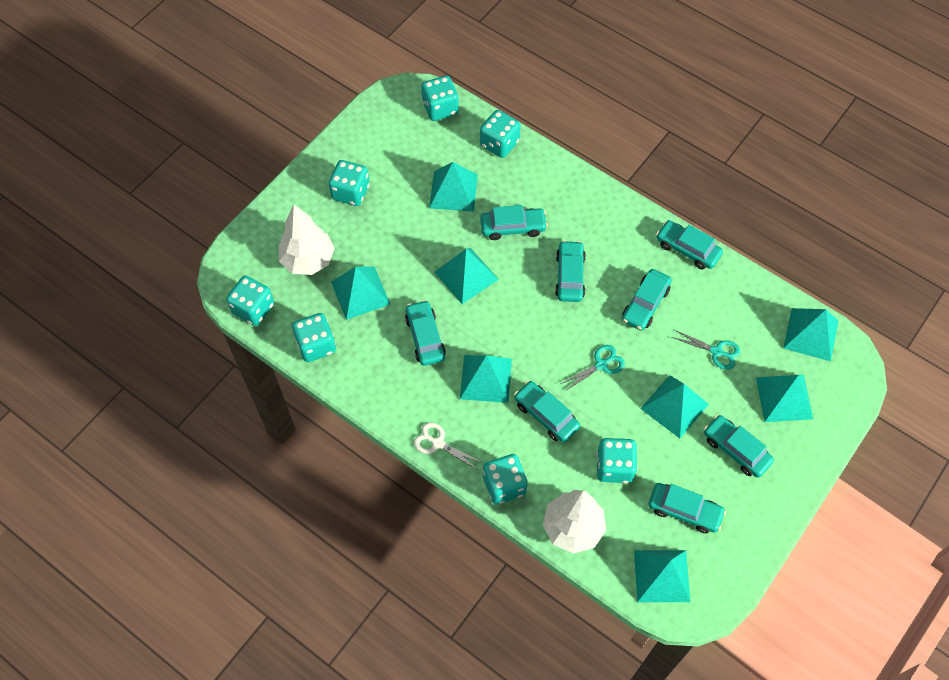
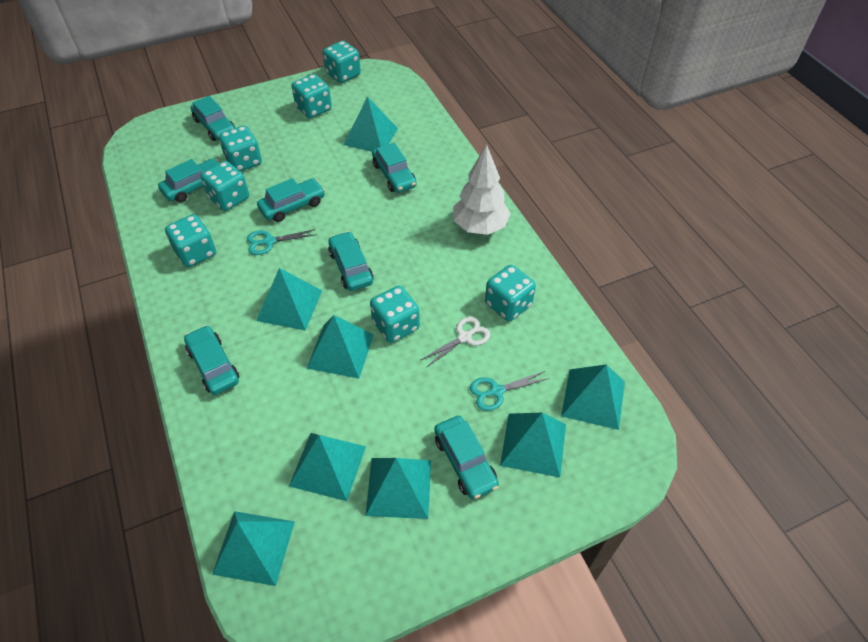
turquoise car: [405,300,446,366] [480,205,548,240] [514,381,580,442] [555,240,586,302] [622,269,672,331] [648,483,726,533] [656,220,723,270] [704,415,774,478] = 8 -> [158,158,219,202] [184,325,239,395] [190,96,235,141] [257,178,325,222] [328,231,374,291] [372,143,417,193] [434,416,499,499] = 7
white tree: [279,204,335,275] [543,490,606,554] = 2 -> [453,144,511,235] = 1

